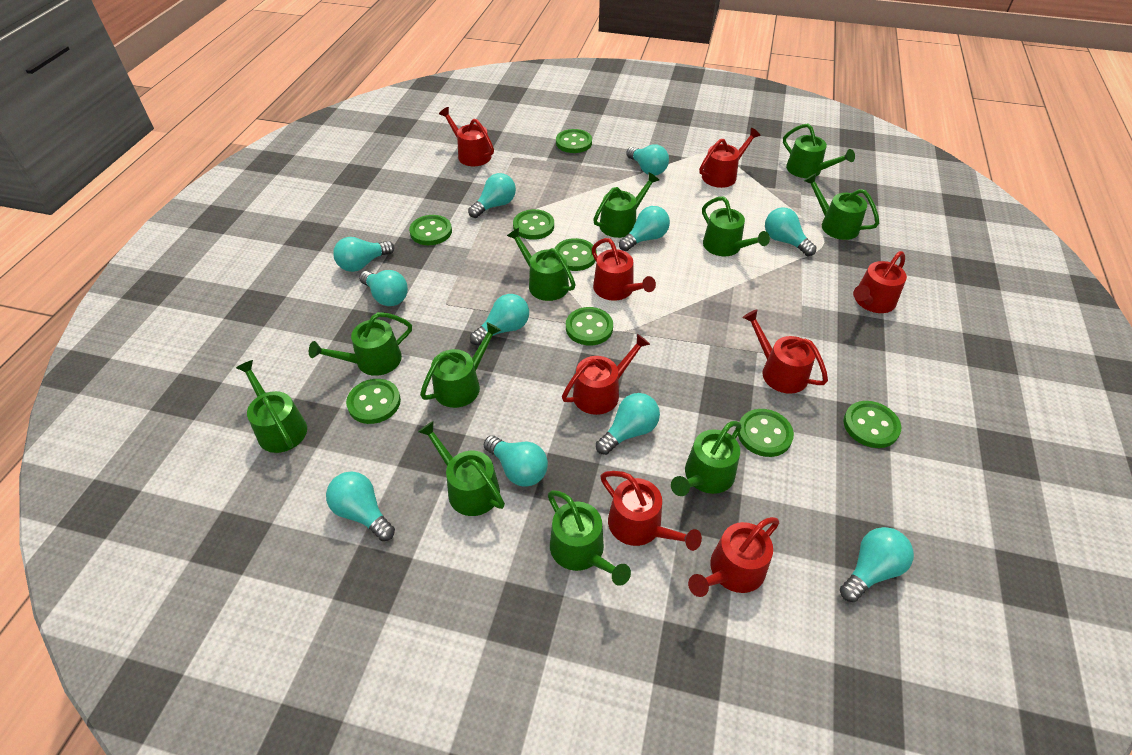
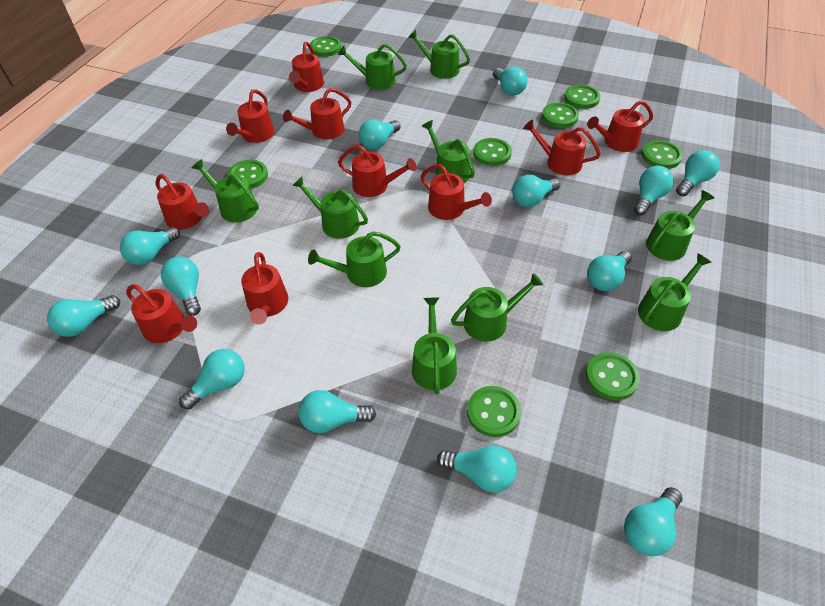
green watering can: [236,360,307,453] [309,312,412,376] [418,421,505,516] [420,322,501,408] [507,228,576,301] [548,490,631,586] [593,172,659,238] [671,421,742,496] [702,197,770,256] [783,124,855,178] [804,173,879,240] = 11 -> [192,159,259,223] [292,176,368,239] [308,231,401,287] [338,44,407,90] [408,30,470,79] [412,297,457,395] [422,120,475,183] [451,273,543,342] [638,254,712,331] [646,190,714,261] = 10
red watering can: [439,107,494,166] [562,334,650,415] [592,238,656,301] [600,471,702,551] [688,517,779,597] [699,128,761,188] [742,309,828,394] [853,251,907,313] = 8 -> [126,284,197,343] [155,174,209,230] [226,89,274,143] [241,252,288,325] [283,88,351,139] [289,42,324,92] [338,145,417,197] [421,164,492,220] [523,120,601,175] [587,100,653,152] = 10
turquoise light bulb: [326,472,395,541] [333,237,394,272] [359,270,408,306] [468,173,516,218] [470,294,529,346] [484,435,548,487] [596,393,660,455] [619,206,670,251] [626,144,669,176] [765,207,816,256] [840,527,914,602] = 11 -> [47,295,120,337] [120,227,180,265] [161,257,201,316] [179,349,245,410] [298,390,376,433] [359,119,401,150] [437,446,517,493] [493,67,528,95] [512,175,560,207] [587,251,632,291] [624,487,683,556] [634,166,674,215] [676,150,720,196] = 13

